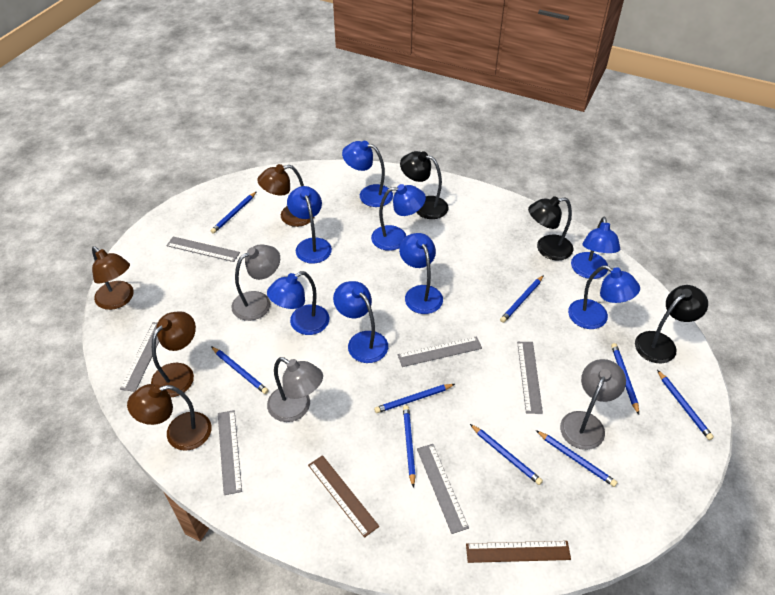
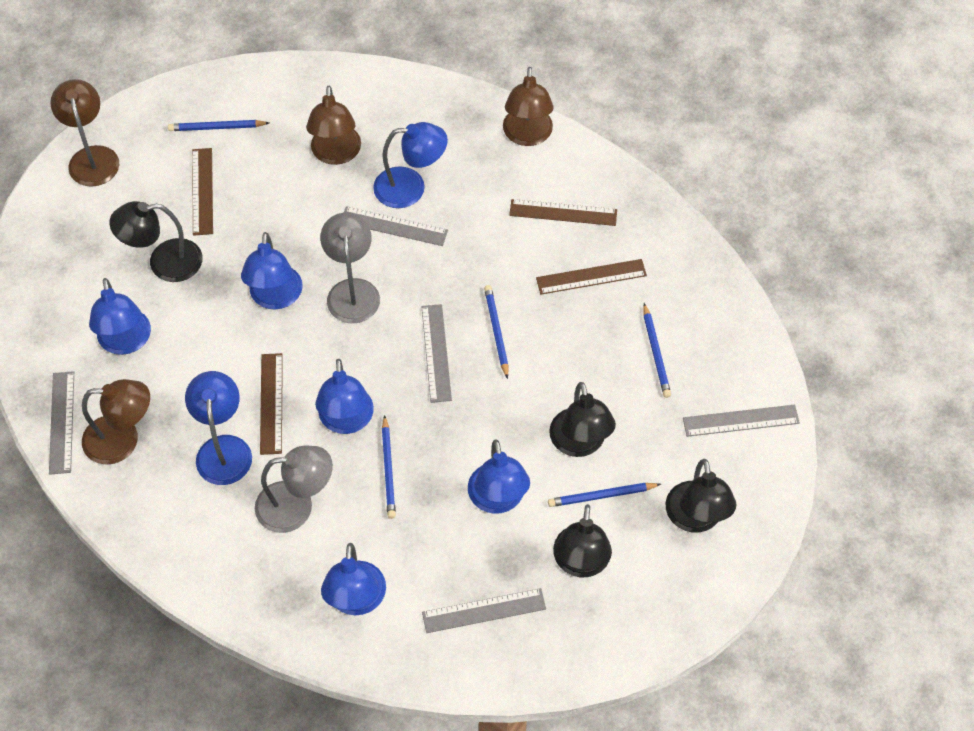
black lamp: [400,151,448,219] [528,196,573,261] [635,285,708,363] = 3 -> [109,201,203,282] [549,382,616,457] [553,504,612,577] [666,459,736,533] = 4
blue lamp: [267,271,330,335] [287,186,332,264] [333,281,388,363] [342,141,393,207] [371,184,426,251] [399,233,443,314] [568,265,640,329] [571,217,620,279] = 8 -> [89,278,151,355] [185,371,252,485] [241,232,303,309] [315,359,374,434] [321,543,386,615] [373,122,448,208] [468,439,530,514] = 7
blue pencil: [211,191,257,234] [211,346,269,394] [374,384,455,413] [403,405,416,488] [470,424,543,485] [500,275,544,323] [536,430,618,487] [611,343,639,415] [657,370,714,440] = 9 -> [168,120,269,131] [382,415,396,519] [484,285,508,379] [548,483,661,507] [643,303,671,398] = 5
brown ruler: [308,455,379,538] [466,541,571,563] = 2 -> [192,148,213,236] [260,353,283,455] [509,199,617,226] [536,259,647,295] = 4
grey lamp: [231,244,280,321] [267,357,323,422] [560,359,626,450] = 3 -> [255,446,333,533] [320,213,380,323] = 2
grey ruler: [120,322,159,392] [166,236,240,262] [218,410,242,495] [398,336,482,367] [417,444,469,534] [517,342,543,414] = 6 -> [49,371,74,475] [344,206,448,246] [421,304,452,403] [422,588,546,633] [683,405,800,437] = 5

